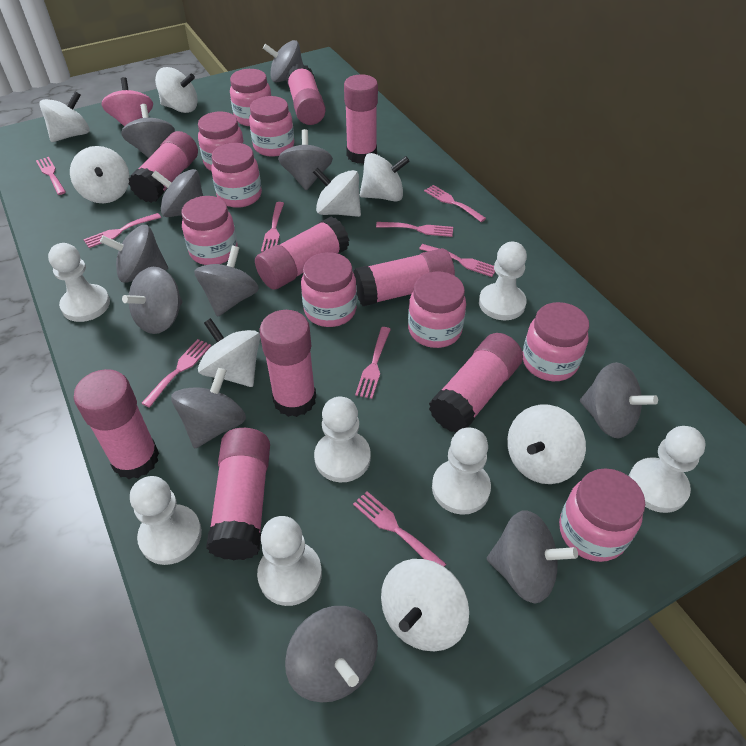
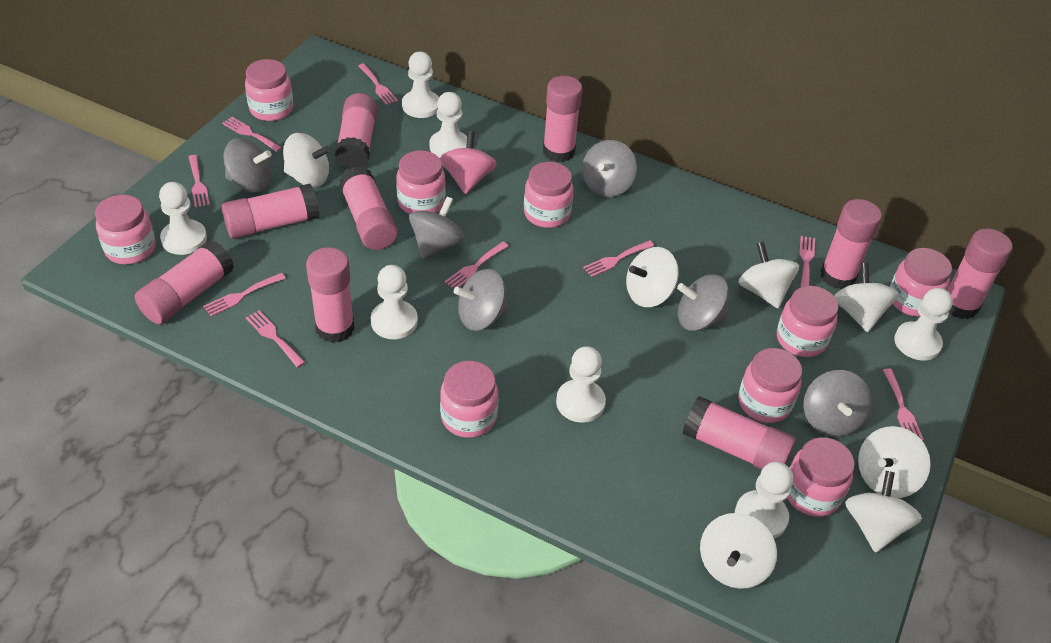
grey spinning top: [100,225,168,283] [121,104,175,158] [122,267,182,334] [151,169,203,217] [171,367,246,448] [194,246,259,317] [263,40,303,82] [278,129,333,190] [285,606,378,702] [487,510,578,604] [580,362,658,438] = 11 -> [223,138,272,193] [409,196,465,259] [454,269,508,331] [582,140,637,197] [677,274,729,331] [804,370,872,437] = 6
white spinning top: [39,91,90,142] [70,146,130,203] [155,67,198,113] [198,318,260,387] [313,167,361,217] [360,153,410,201] [381,559,469,651] [507,404,586,484] = 8 -> [283,133,330,187] [626,247,679,307] [700,513,777,589] [738,241,799,308] [834,263,899,332] [845,471,922,553] [858,426,931,498] = 7

